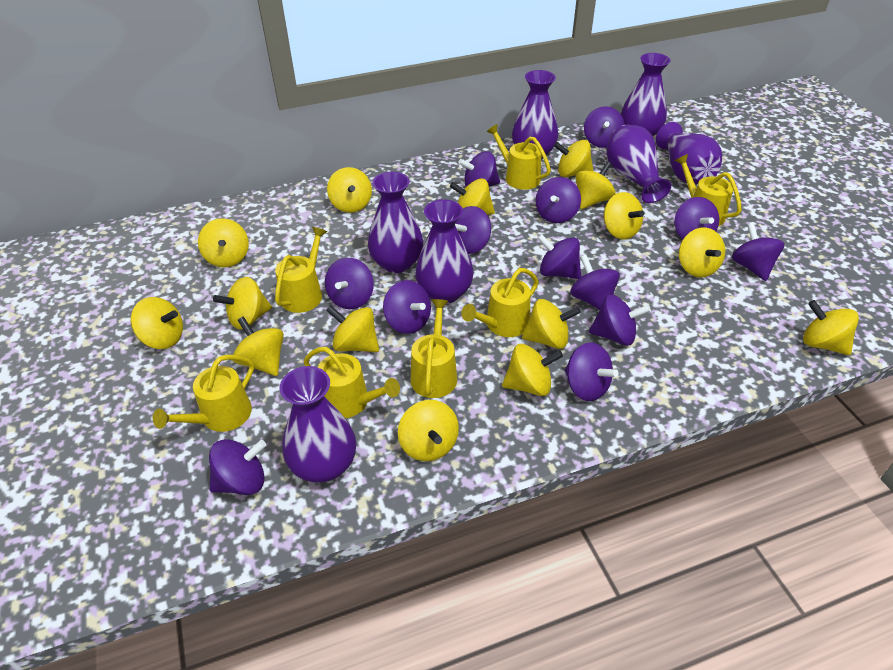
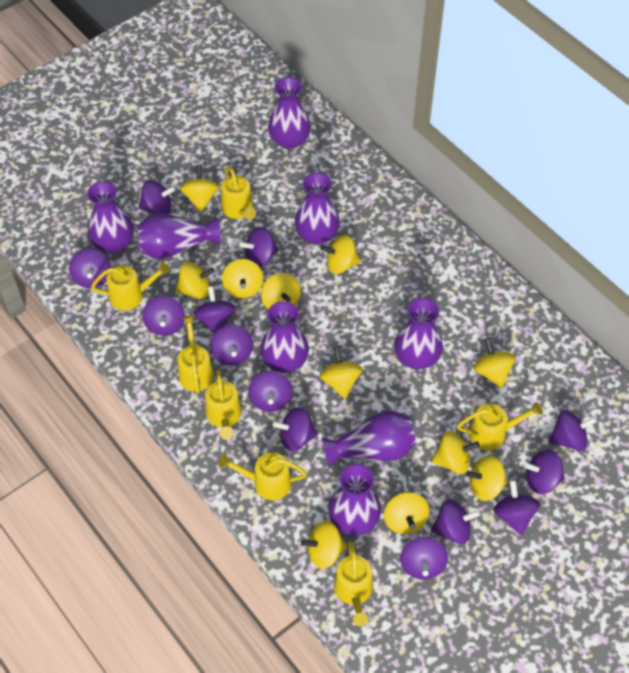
purple vase: [280,366,356,483] [368,172,423,273] [415,200,474,304] [512,70,558,159] [606,125,671,203] [621,53,671,136] [656,122,722,184] = 7 -> [87,181,134,253] [136,213,221,259] [260,301,309,373] [268,77,311,149] [295,173,340,245] [321,410,416,467] [328,464,381,536] [394,298,443,370] = 8
yellow spinning top: [131,297,183,349] [198,218,249,267] [213,277,272,329] [233,316,284,376] [326,305,379,352] [327,167,372,213] [398,400,459,461] [450,178,495,215] [502,344,563,396] [522,299,581,349] [554,140,593,177] [576,161,616,209] [604,192,644,239] [679,227,725,278] [803,300,859,355] = 15 -> [176,262,215,299] [180,165,219,212] [222,259,263,298] [261,273,301,310] [301,521,347,569] [320,347,362,399] [321,235,361,274] [384,492,430,534] [431,431,480,474] [466,455,508,501] [473,338,515,388] = 11

